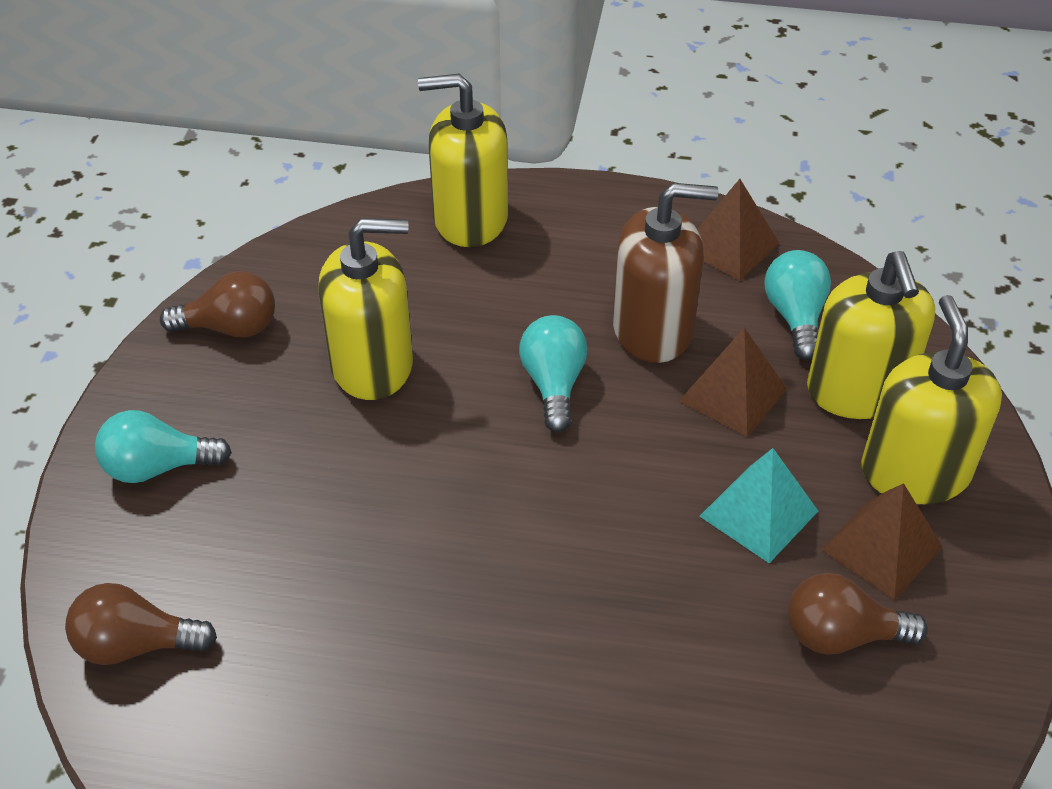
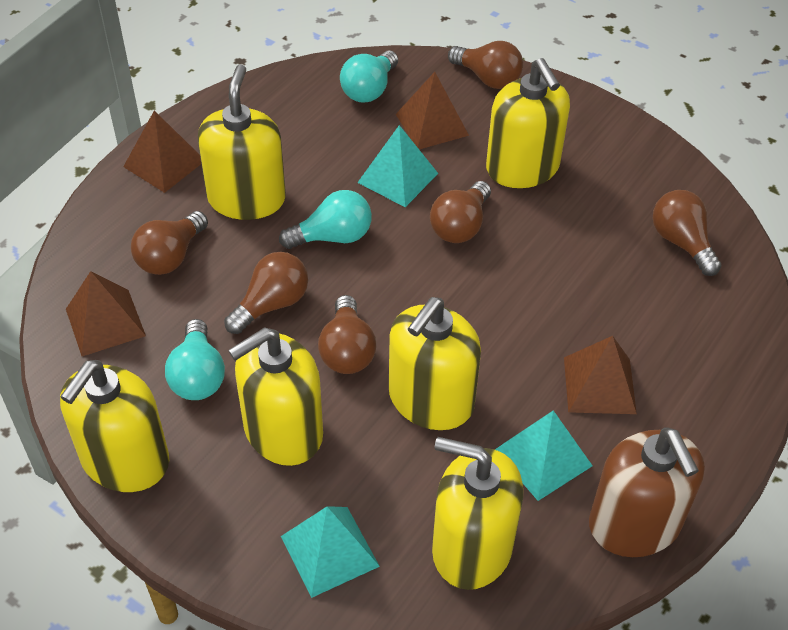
brown light bulb: [65,583,217,665] [160,271,275,337] [788,573,928,655] = 3 -> [131,211,208,275] [224,252,308,334] [318,295,376,374] [430,181,491,243] [448,41,523,89] [653,190,722,276] = 6
brown pyramid: [679,327,787,437] [697,179,779,281] [821,483,943,600] = 3 -> [66,271,146,356] [123,111,201,193] [396,72,469,149] [564,336,637,414] = 4
turquoise pyramid: [699,448,818,563] = 1 -> [281,506,380,598] [357,125,438,207] [495,410,592,501] = 3
yellow soap dispenser: [318,218,413,400] [418,74,508,247] [807,251,935,419] [861,295,1002,504] = 4 -> [60,360,169,492] [198,64,286,220] [228,327,323,466] [389,297,481,430] [432,437,523,590] [486,58,570,188] = 6

